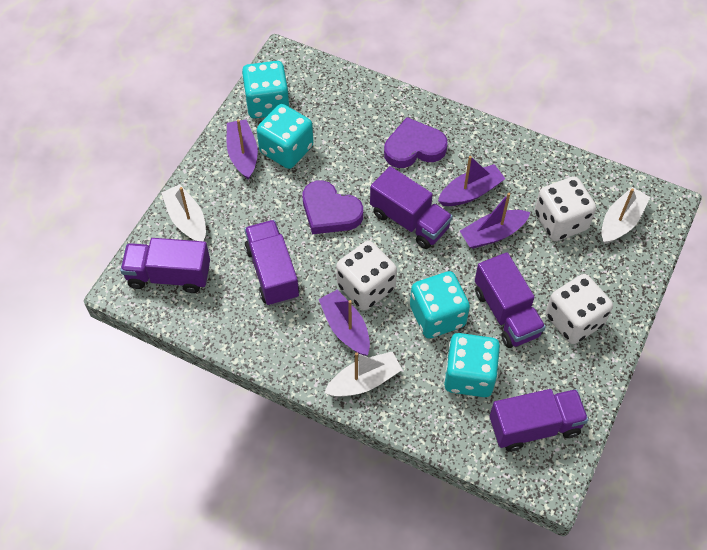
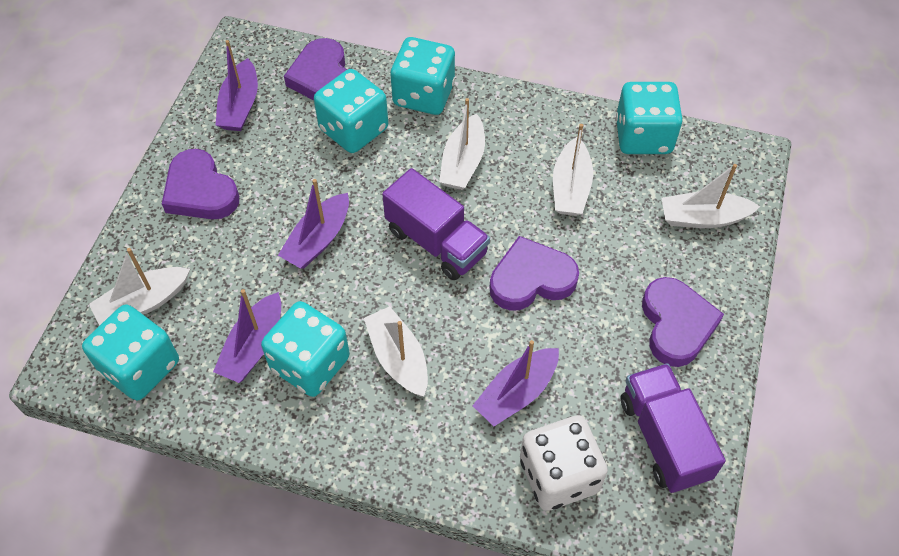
purple heart: [303,180,363,234] [384,117,448,168] = 2 -> [162,149,239,219] [284,38,347,100] [489,236,579,311] [642,277,724,367] = 4
purple truck: [120,238,210,293] [245,220,300,306] [370,166,453,249] [475,252,546,348] [490,389,588,452] = 5 -> [382,168,490,280] [621,363,726,493] = 2
turquoise dice: [242,61,290,119] [257,104,313,169] [410,271,470,339] [444,333,500,397] = 4 -> [82,304,179,401] [261,301,350,397] [314,69,388,153] [391,37,455,115] [616,82,683,154] = 5
white boat: [162,184,206,241] [324,352,402,397] [601,187,650,244] = 3 -> [89,248,190,326] [364,306,428,397] [439,98,485,190] [553,124,593,216] [662,164,760,228] = 5
white dice: [336,241,397,311] [534,176,596,241] [546,274,613,344] = 3 -> [520,415,608,511] = 1

